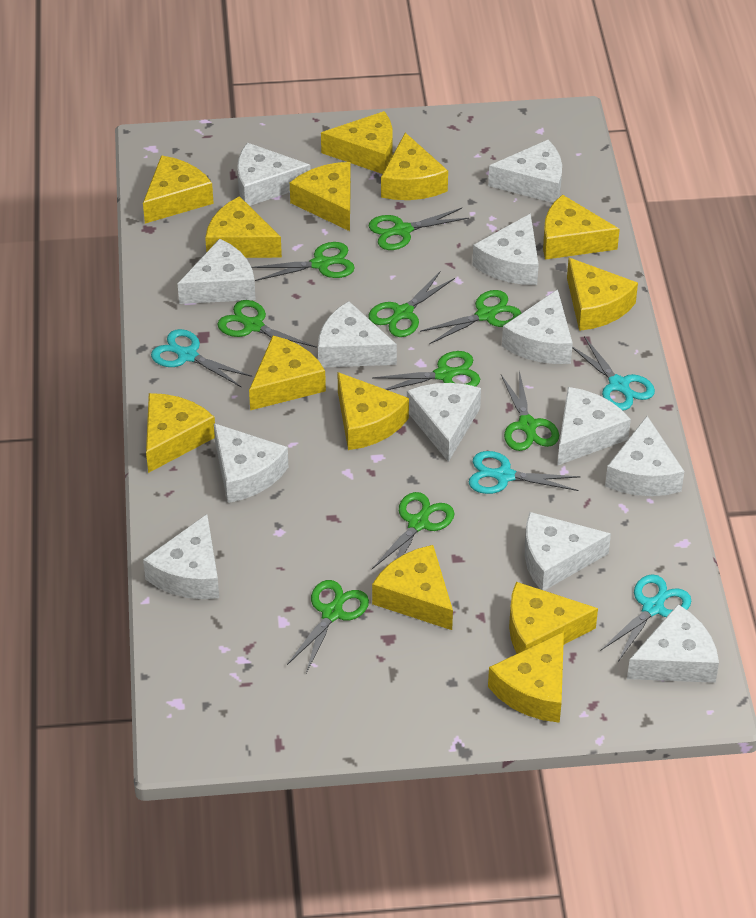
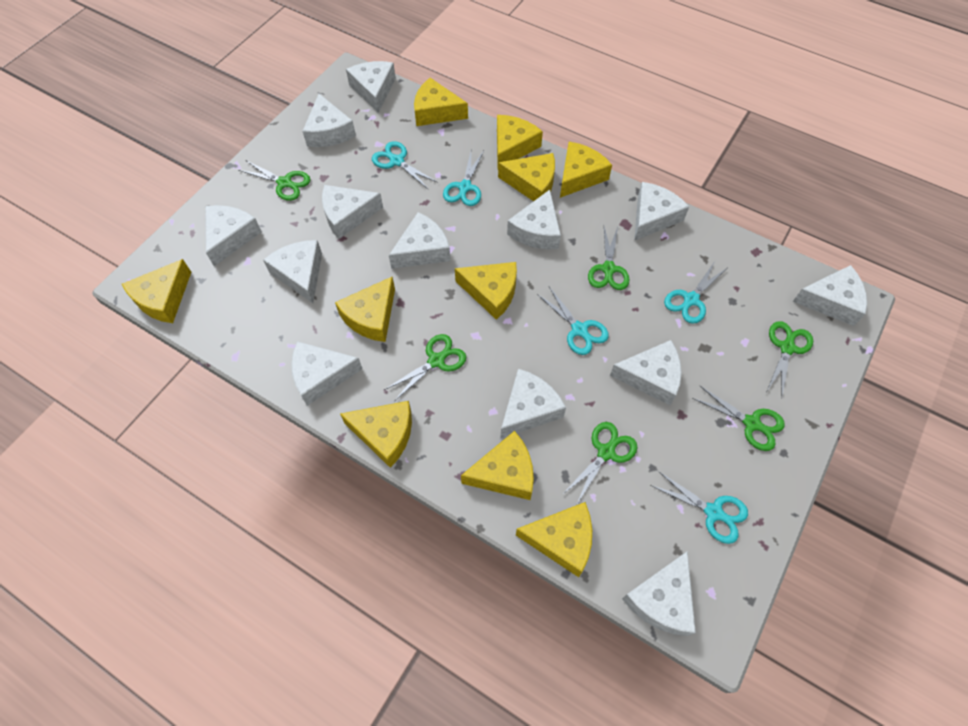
green scissors: [217,300,317,348] [251,242,355,281] [287,580,369,673] [369,208,469,250] [369,271,455,337] [372,351,480,390] [372,492,454,569] [420,290,522,344] [501,370,559,451] = 9 -> [238,161,310,201] [384,334,466,401] [563,422,637,504] [588,227,630,290] [692,385,785,451] [767,321,813,397] = 6
turquoise scissors: [151,329,252,387] [468,451,581,494] [572,336,655,411] [600,574,691,662] = 4 -> [372,141,438,189] [443,151,484,206] [537,287,609,355] [650,471,748,544] [664,261,727,324] = 5
yellow cheese: [143,156,214,224] [146,393,215,473] [205,196,282,258] [249,336,326,410] [290,162,351,231] [321,111,393,174] [338,372,409,450] [372,545,453,630] [381,133,448,200] [488,632,564,723] [509,582,598,654] [543,194,620,260] [567,258,638,331] = 13 -> [122,259,191,323] [335,277,395,342] [340,401,412,468] [414,78,468,126] [455,262,517,320] [461,431,534,500] [497,115,543,162] [498,153,555,201] [516,502,592,577] [560,142,612,198] = 10

